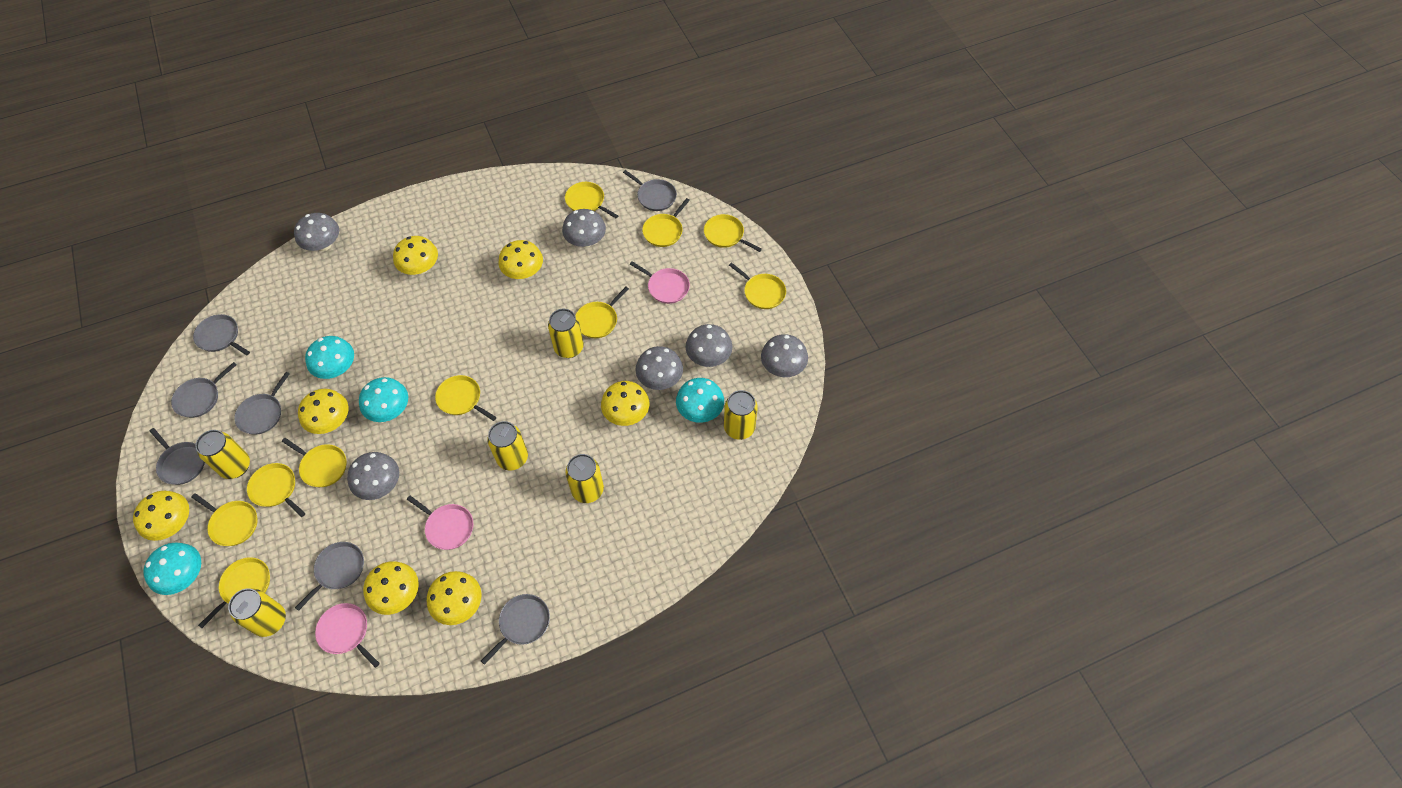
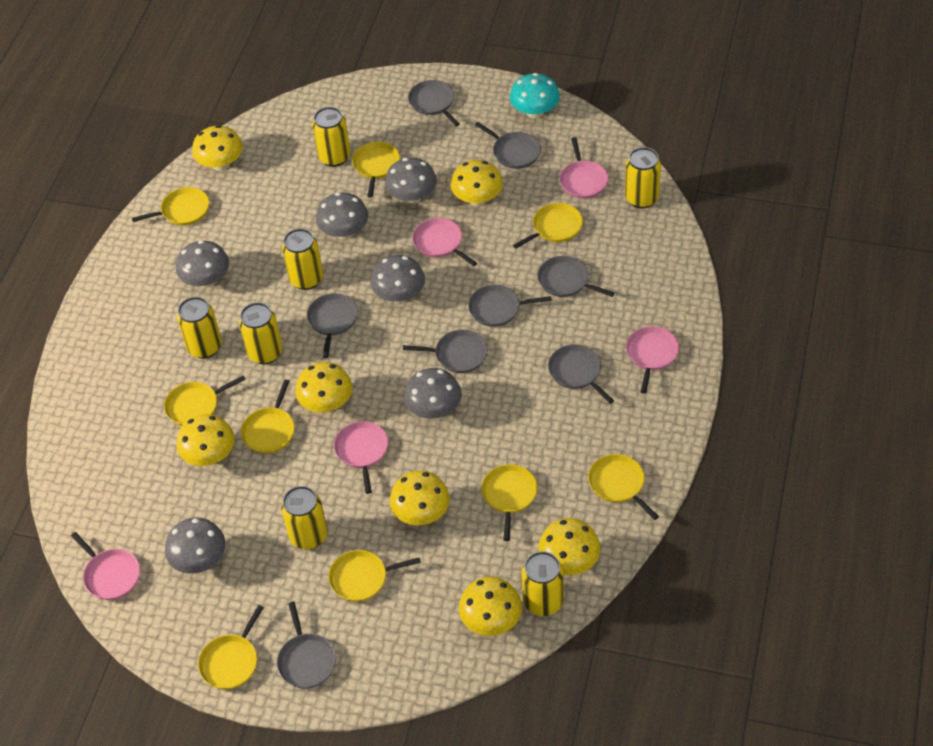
grey pan: [150,428,205,485] [171,362,237,418] [193,314,250,355] [234,372,290,435] [295,542,364,611] [481,594,550,665] [623,170,677,211] = 7 -> [277,602,336,689] [307,293,358,358] [403,330,488,373] [408,80,460,126] [468,285,552,327] [475,122,541,169] [537,256,615,297] [548,344,614,404] = 8
pink pan: [315,603,380,668] [407,496,474,550] [630,261,690,304] = 3 -> [71,532,140,600] [334,421,388,494] [412,218,477,266] [560,137,608,199] [626,326,679,394] = 5
turquoise mushroom: [143,543,201,595] [305,336,354,379] [359,377,408,422] [676,378,724,423] = 4 -> [510,73,560,119] = 1
yellow can: [196,430,250,479] [228,588,286,637] [487,421,528,471] [548,309,584,358] [566,454,604,503] [724,390,758,440] = 6 -> [177,297,222,359] [239,302,282,364] [281,486,328,549] [282,228,323,290] [312,107,351,167] [521,551,564,616] [625,147,661,209] = 7
yellow pan: [191,493,257,546] [198,557,270,628] [247,463,306,517] [282,438,347,487] [435,375,497,421] [565,182,618,218] [576,287,629,338] [642,198,690,247] [704,214,762,252] [729,262,786,309] = 10 -> [132,187,209,225] [164,375,246,426] [198,605,264,689] [241,379,295,454] [328,550,421,602] [352,142,400,198] [481,464,537,541] [513,203,583,249] [588,454,659,520] = 9

